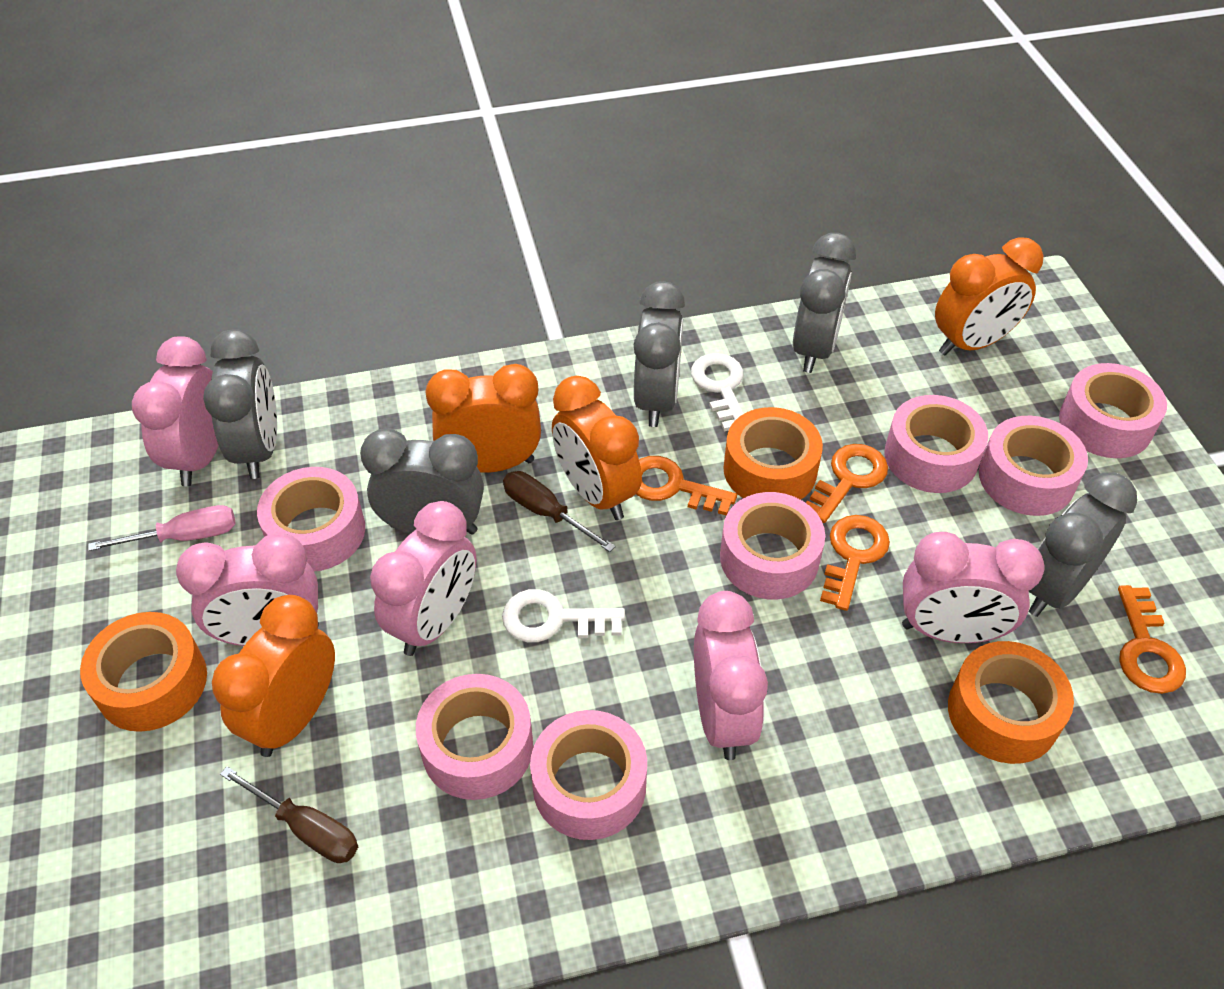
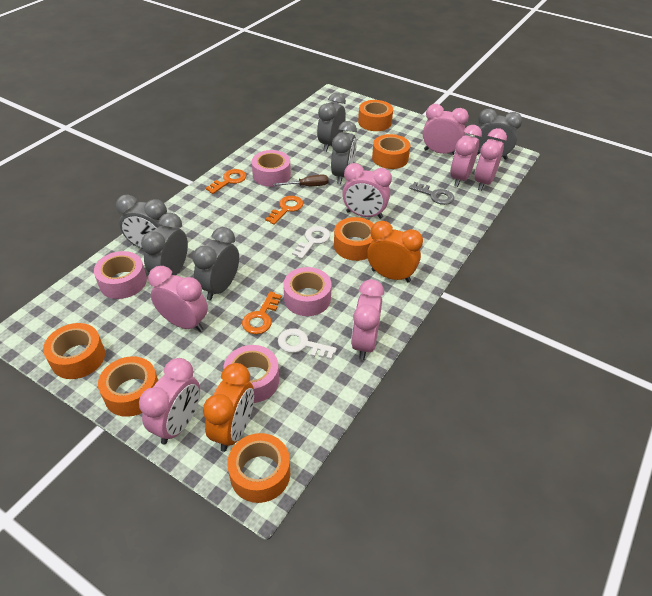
brown screwdriver: [220,766,358,863] [503,471,616,552] = 2 -> [273,174,329,186] = 1
grey clock: [203,330,277,479] [360,428,484,534] [633,281,685,427] [793,233,856,373] [1029,473,1137,617] = 5 -> [116,194,167,249] [141,213,188,275] [192,227,239,301] [317,92,346,152] [331,121,357,184] [475,109,522,160] = 6
grey key: none = 0 -> [409,182,454,205] = 1
orange clock: [212,595,335,757] [425,364,541,473] [552,376,642,520] [935,237,1044,355] = 4 -> [203,363,254,452] [367,221,423,282] = 2
orange key: [636,456,737,515] [806,444,888,523] [820,515,890,611] [1118,585,1186,694] = 4 -> [206,169,246,194] [242,291,282,334] [265,196,304,225] = 3
orange tape: [80,612,207,732] [723,407,823,500] [948,641,1074,764] = 3 -> [43,323,105,379] [98,356,158,417] [227,433,290,503] [334,217,374,261] [358,100,393,131] [372,134,410,169] = 6
pink clock: [132,336,219,486] [176,533,319,646] [370,501,476,656] [694,591,768,760] [902,532,1045,643] = 5 -> [139,358,200,445] [148,266,208,332] [342,163,392,219] [351,279,384,360] [423,104,469,155] [450,125,482,187] [474,128,507,191] = 7
pink screwdriver: [88,505,235,551] = 1 -> none = 0
pink tape: [257,467,365,572] [416,674,533,800] [530,710,647,840] [720,492,825,600] [885,395,988,493] [979,416,1088,516] [1059,363,1167,458] = 7 -> [94,251,147,299] [223,345,279,403] [252,150,291,187] [283,267,332,316] = 4

